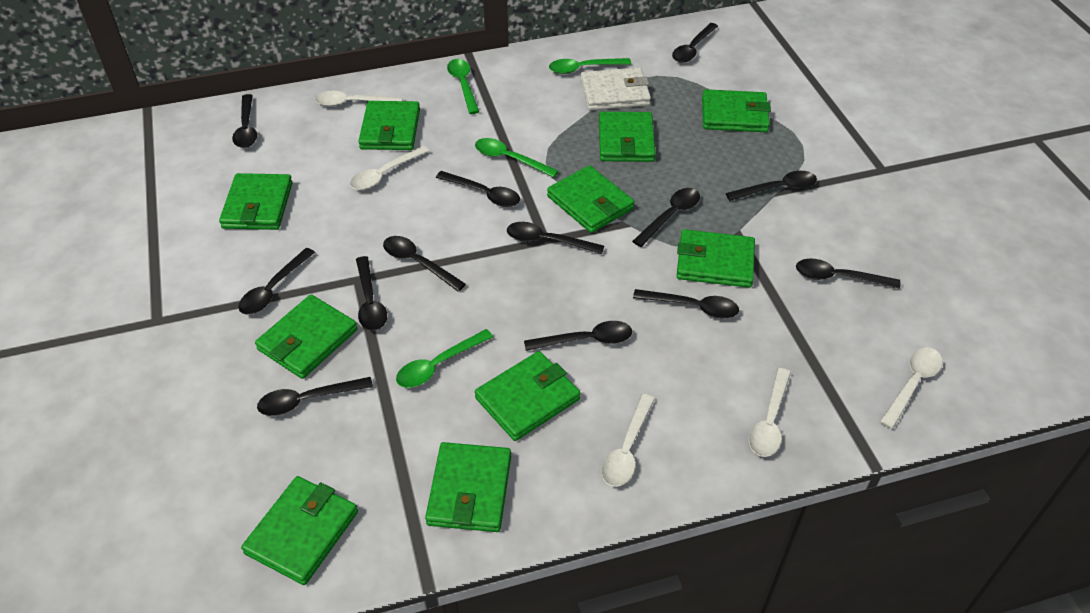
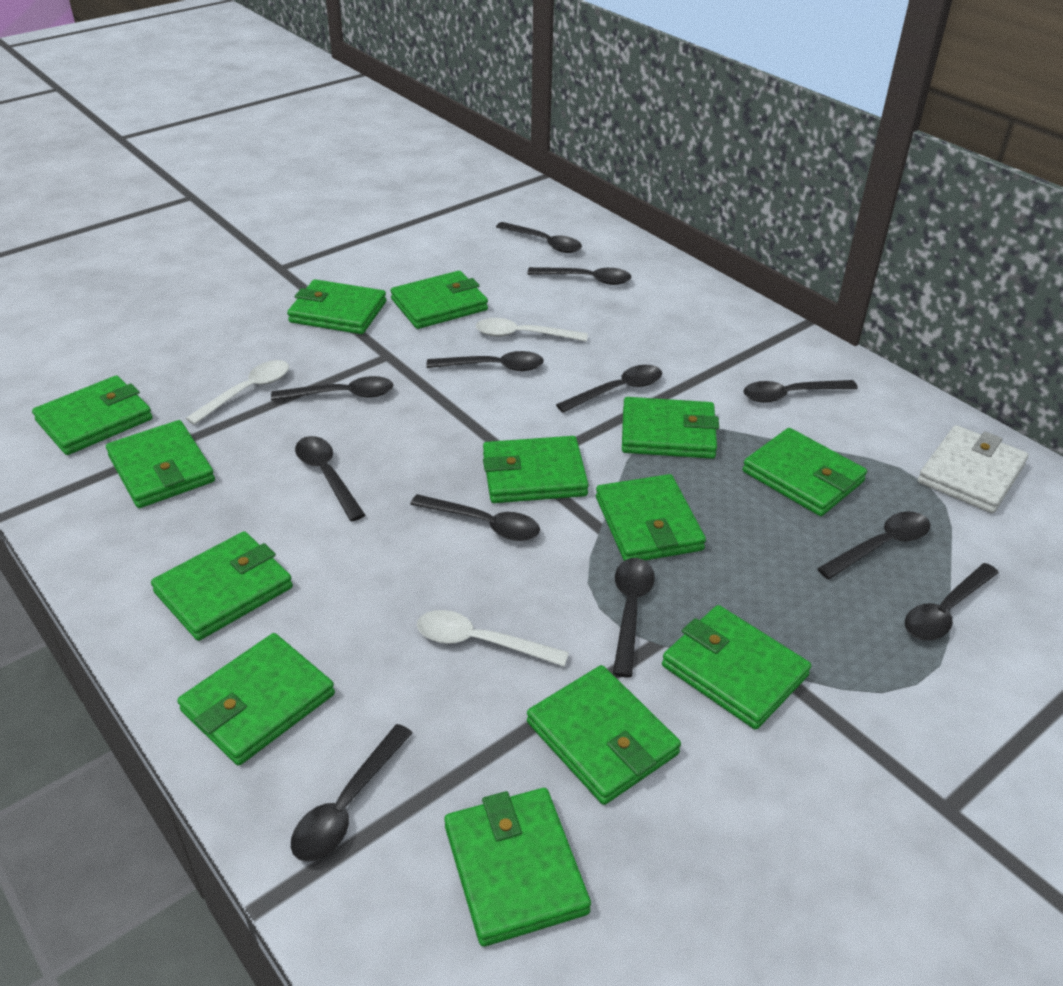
black spoon: [232,94,257,148] [238,248,315,315] [257,377,373,416] [356,256,387,331] [383,236,466,292] [436,171,520,207] [507,222,604,254] [524,321,632,351] [632,188,700,247] [633,289,739,319] [672,23,718,63] [726,171,817,201] [796,258,901,289] = 13 -> [271,376,393,401] [291,724,412,862] [295,436,365,521] [410,494,540,541] [427,351,544,371] [496,222,582,253] [527,267,632,285] [556,365,662,413] [613,558,655,678] [743,380,858,403] [817,512,930,579] [905,563,999,641] = 12
green spoon: [396,329,493,388] [447,59,479,114] [475,138,559,178] [549,58,631,74] = 4 -> none = 0
green wallet: [219,173,293,230] [241,476,358,585] [255,295,358,379] [358,101,420,150] [425,442,511,532] [475,351,580,441] [547,165,635,233] [599,112,656,162] [677,229,755,288] [702,89,771,132] = 10 -> [32,375,153,455] [106,420,215,508] [151,531,293,641] [177,633,335,766] [287,279,387,334] [390,271,488,329] [445,788,591,947] [483,436,589,503] [527,665,681,805] [596,474,706,561] [622,397,719,459] [662,605,812,729] [743,428,867,516] = 13
white spoon: [315,91,402,106] [350,146,429,190] [601,394,655,487] [749,368,791,457] [880,347,943,429] = 5 -> [186,360,289,425] [417,610,569,667] [476,318,588,342] = 3

